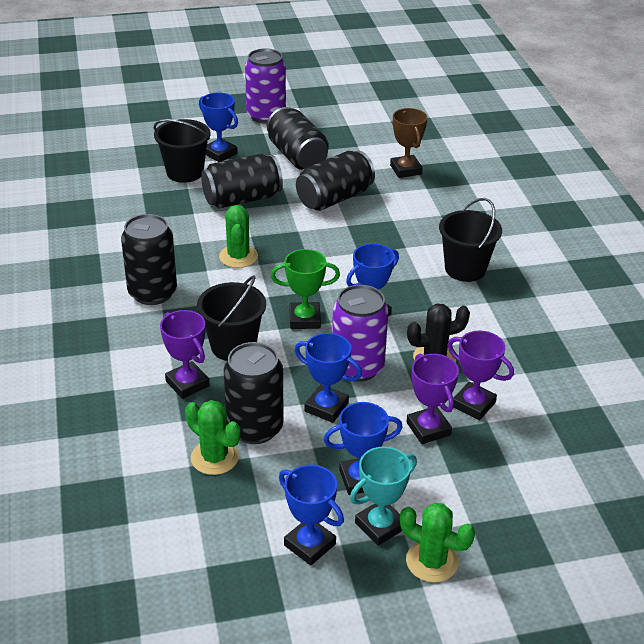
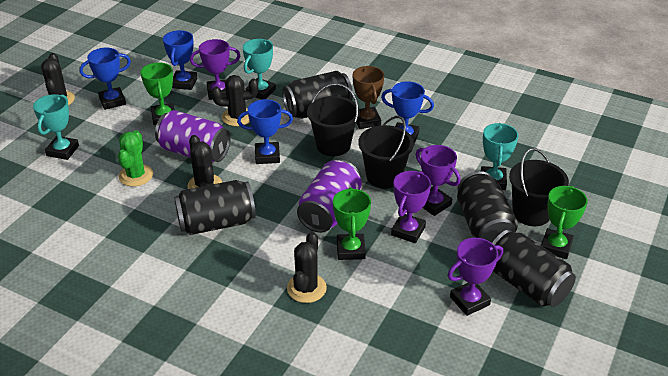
black cactus: [407,303,470,362] = 1 -> [41,53,75,105] [187,135,222,189] [212,75,258,126] [287,232,327,303] = 4
black can: [121,214,177,305] [201,154,283,208] [224,342,284,444] [267,107,329,170] [296,151,375,211] = 5 -> [174,180,256,235] [283,71,353,119] [457,171,518,243] [492,230,576,307] = 4
blue trophy: [199,92,238,162] [279,465,344,565] [295,333,362,423] [323,402,403,495] [346,243,399,316] = 5 -> [79,48,131,110] [163,30,197,90] [237,99,293,164] [381,81,434,144] = 4
green cactus: [185,400,241,475] [219,205,258,268] [400,503,475,583] = 3 -> [118,130,153,187] = 1
green trophy: [271,249,340,329] = 1 -> [140,62,175,125] [333,187,371,260] [541,186,588,259] = 3
purple trophy: [160,310,210,399] [407,353,459,444] [448,330,514,420] = 3 -> [190,39,240,100] [391,171,431,243] [416,145,461,216] [448,238,503,316] = 4
turquoise trophy: [350,447,417,546] = 1 -> [33,94,79,160] [243,39,276,100] [481,123,519,190] = 3

